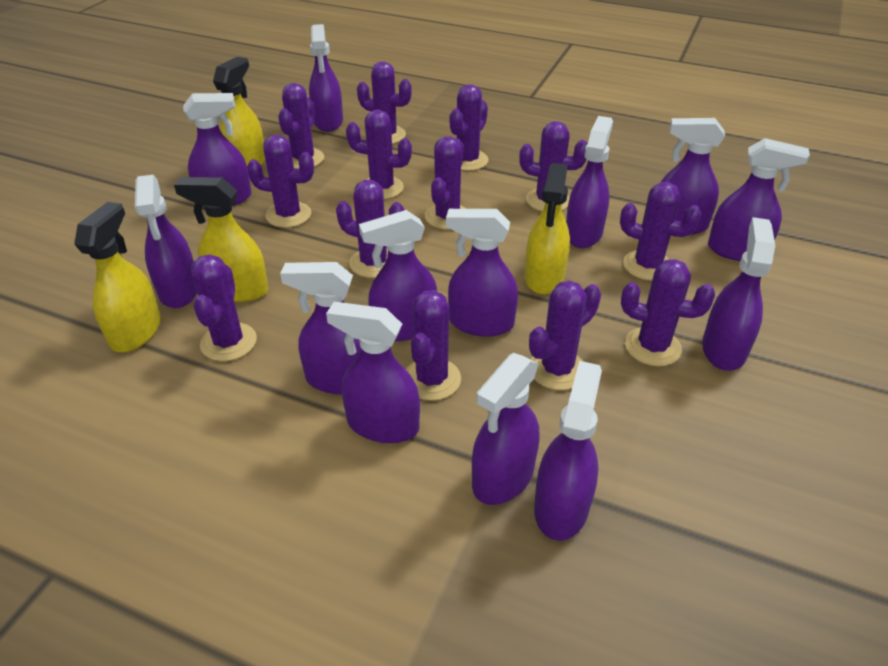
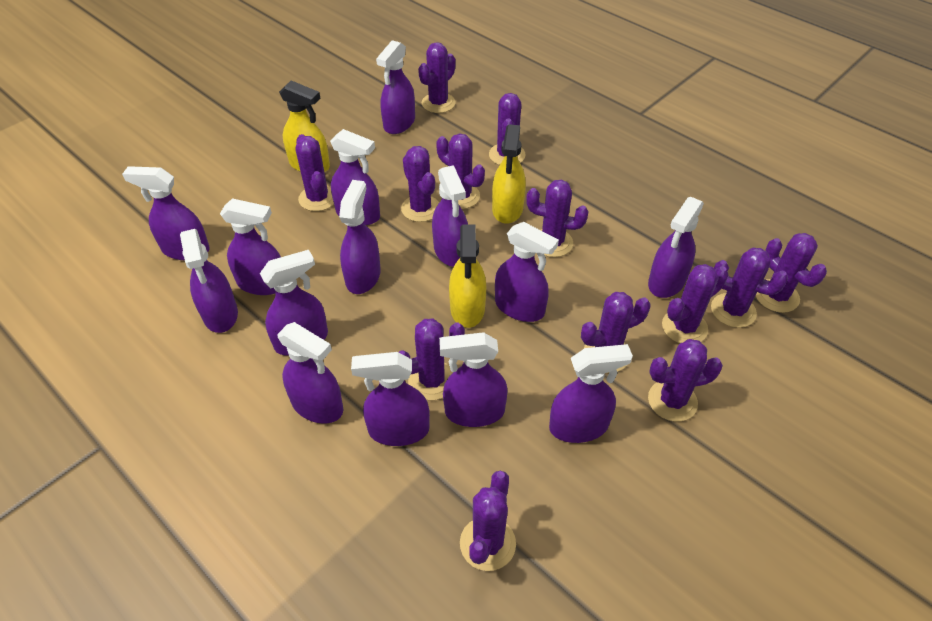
purple spray bottle: [135,175,197,308] [183,93,251,206] [280,262,361,395] [309,24,343,132] [326,302,420,443] [359,210,437,341] [446,209,518,337] [472,353,539,505] [534,361,602,541] [566,116,613,248] [661,118,725,235] [702,217,775,371] [708,138,810,261] = 13 -> [122,166,210,261] [180,229,238,333] [220,198,281,295] [260,250,328,356] [277,322,343,424] [330,129,380,225] [339,180,381,294] [351,352,430,446] [376,40,415,134] [432,165,468,267] [439,332,508,427] [495,222,559,322] [549,344,633,443] [648,197,704,298] = 14
yellow spray bottle: [74,202,161,352] [174,177,268,302] [213,57,265,166] [525,163,570,294] = 4 -> [279,80,330,172] [449,225,486,328] [492,124,526,224] = 3

